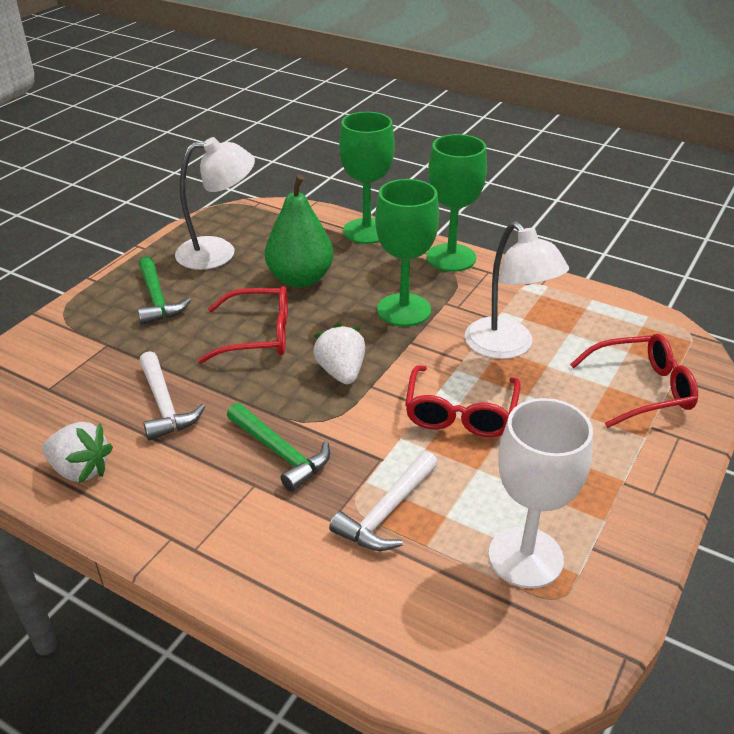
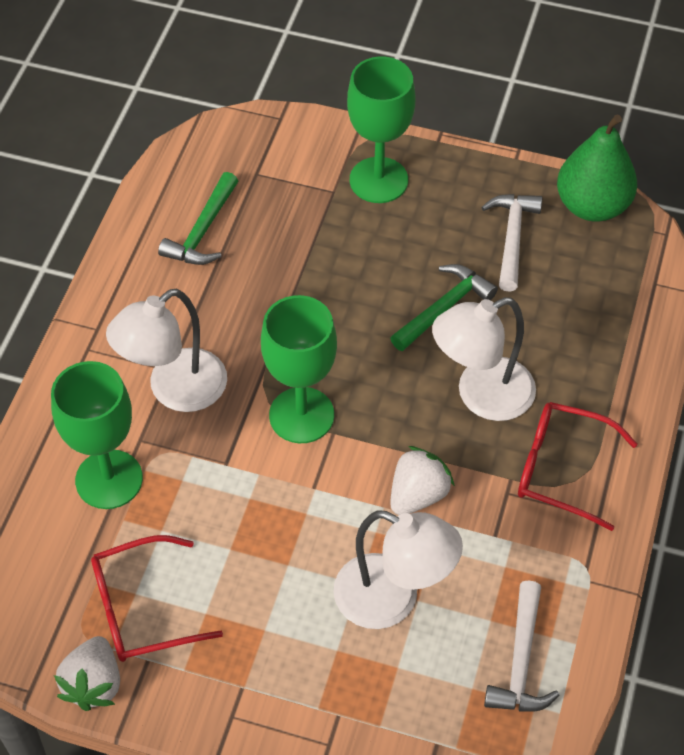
red glasses: [198,286,288,363] [405,365,521,437] [570,334,698,428] = 3 -> [91,535,223,662] [518,402,638,531] = 2
white goblet: [488,398,593,589] = 1 -> none = 0
white lamp: [175,137,255,270] [465,221,569,359] = 2 -> [106,289,227,412] [333,510,463,629] [432,297,536,421] = 3

